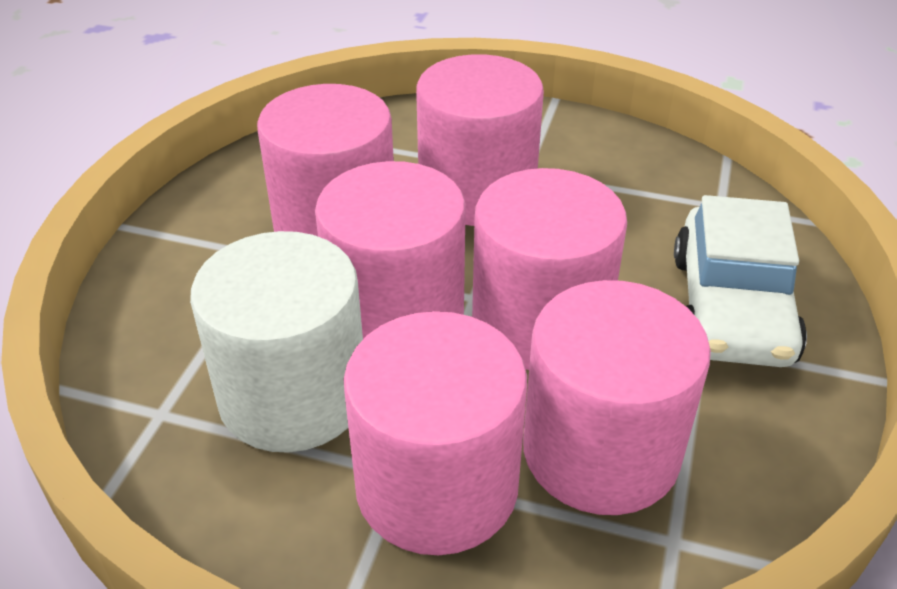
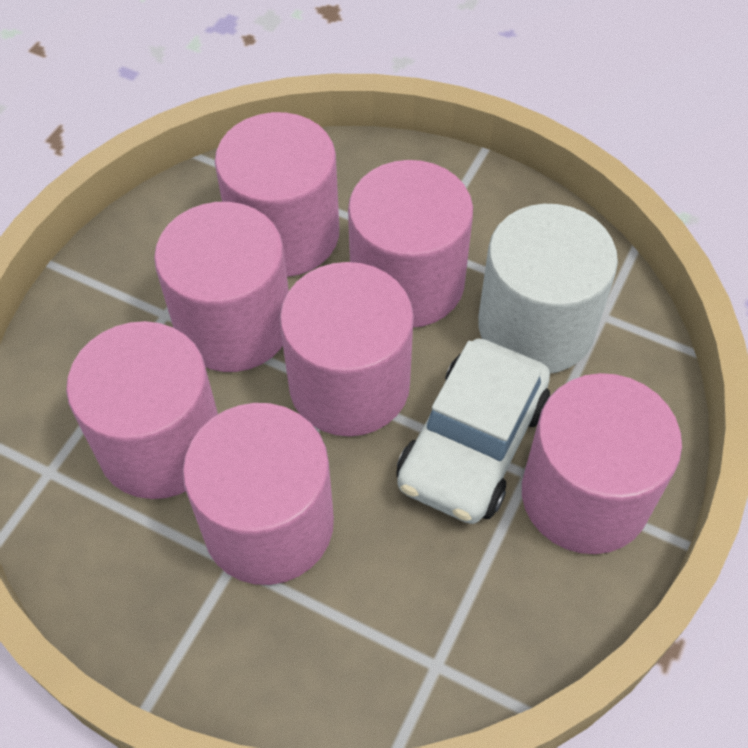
pink cylinder: [257,84,394,236] [315,161,466,339] [343,311,527,555] [416,54,544,226] [472,168,627,370] [523,280,711,515] = 6 -> [66,321,218,499] [154,202,289,372] [183,403,334,585] [215,112,339,277] [280,262,414,436] [348,160,473,328] [522,373,682,554] = 7

